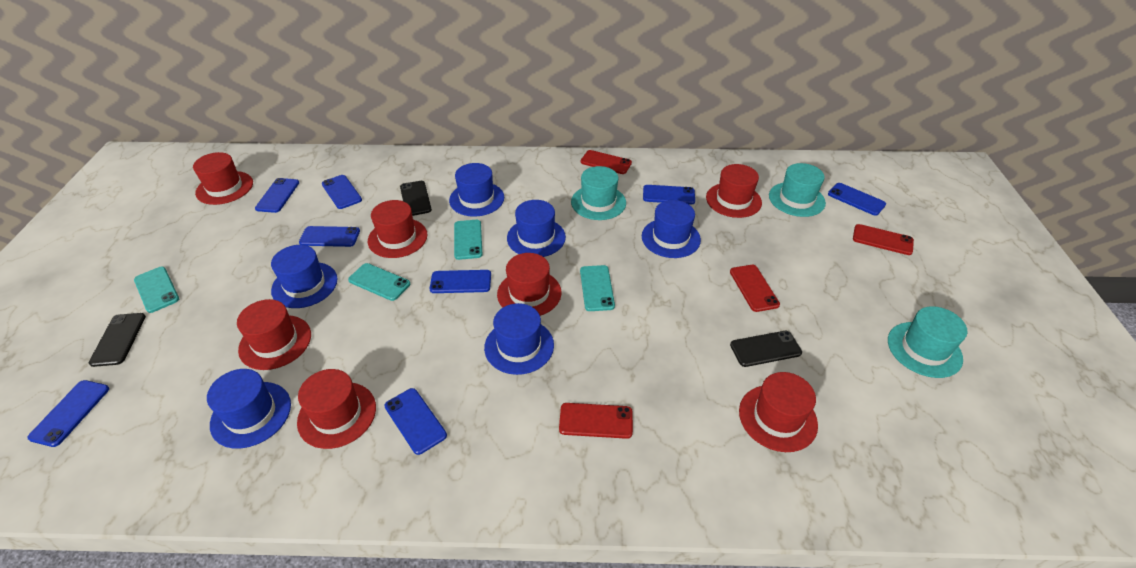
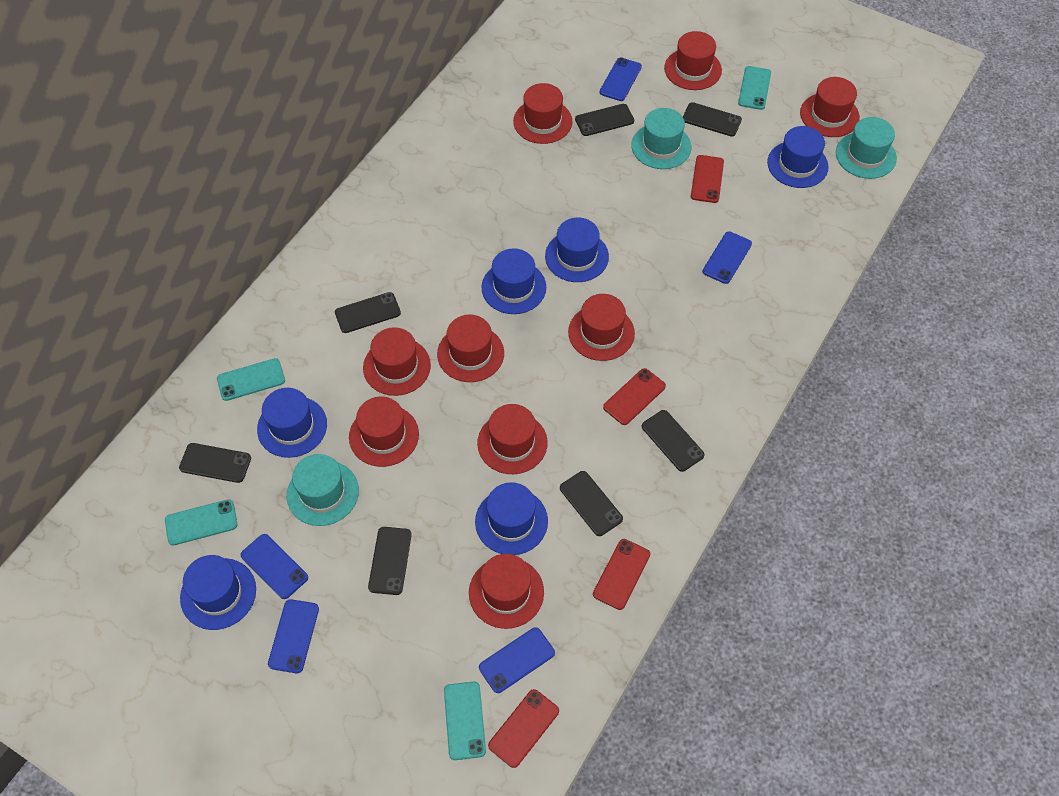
black phone: [89,313,146,367] [400,181,432,216] [730,331,802,367] = 3 -> [179,443,251,483] [335,292,401,333] [368,527,412,595] [560,471,623,536] [575,104,634,136] [642,410,705,472] [683,102,742,136] = 7
blue phone: [27,380,109,447] [255,178,299,213] [299,226,360,247] [322,175,362,209] [385,388,447,455] [430,270,491,293] [643,185,695,205] [828,183,886,216] = 8 -> [241,534,308,599] [268,599,319,673] [479,627,555,693] [600,57,642,101] [703,231,752,284] = 5
red hat: [193,152,253,205] [237,299,311,370] [297,369,376,449] [368,200,428,258] [497,253,562,316] [706,164,762,218] [739,372,818,452] = 7 -> [349,397,419,467] [363,327,431,396] [437,315,504,382] [469,554,544,629] [477,404,548,474] [513,83,573,144] [568,294,635,361] [664,31,722,90] [800,77,860,137] = 9

